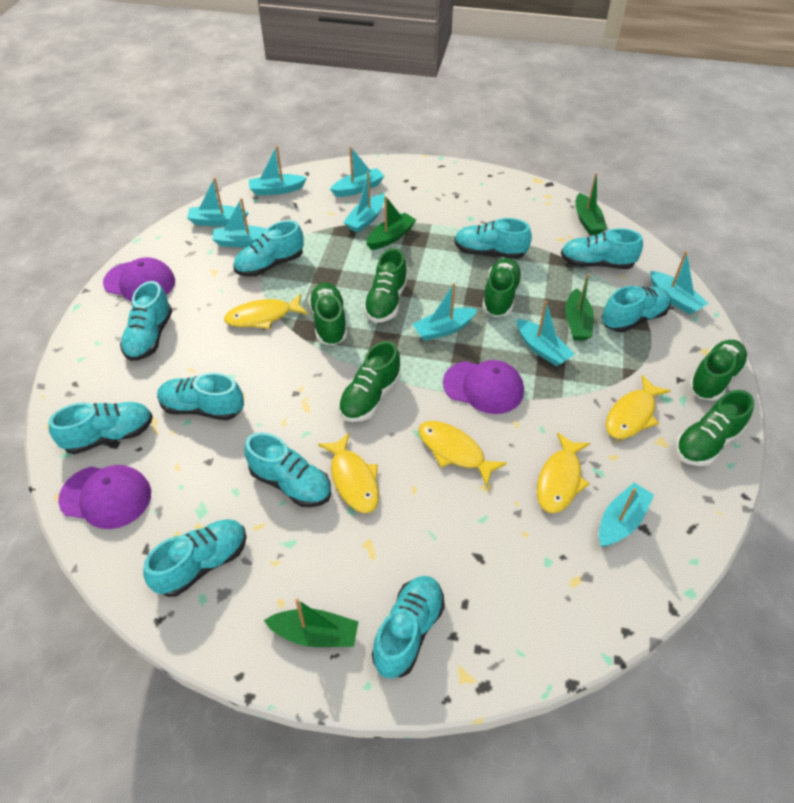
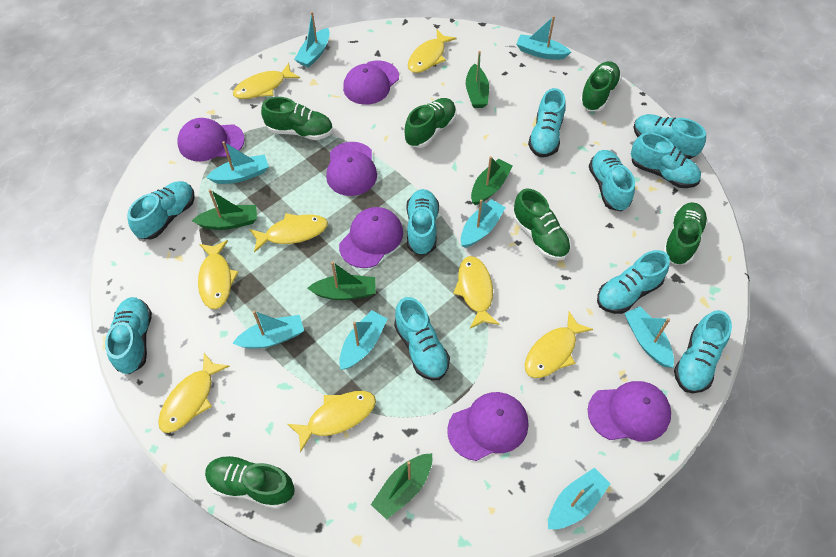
green boat: [263,598,359,647] [366,196,416,250] [565,273,594,341] [576,173,607,235] = 4 -> [192,189,257,230] [307,261,376,300] [371,453,432,520] [466,51,489,108] [471,156,513,205] = 5
purple cap: [58,465,151,529] [103,257,175,301] [443,360,524,414] = 3 -> [177,118,245,161] [326,142,377,196] [339,207,403,268] [343,60,399,105] [447,392,529,461] [588,381,671,442] = 6
turquoise boat: [187,177,249,226] [212,198,266,247] [249,146,307,195] [330,147,384,197] [343,172,384,233] [412,283,478,341] [517,301,575,367] [599,482,654,547] [650,251,708,315] = 9 -> [206,141,269,184] [233,311,304,349] [294,12,330,68] [339,310,387,370] [461,199,506,248] [516,16,571,60] [548,468,611,529] [624,306,674,368] = 8
yellow fish: [224,294,308,329] [318,432,379,513] [419,421,507,486] [537,432,590,513] [606,375,671,439] = 5 -> [158,353,230,433] [198,240,239,309] [233,63,300,99] [249,213,328,253] [287,391,376,452] [408,30,457,73] [453,256,500,329] [525,312,593,378] = 8

